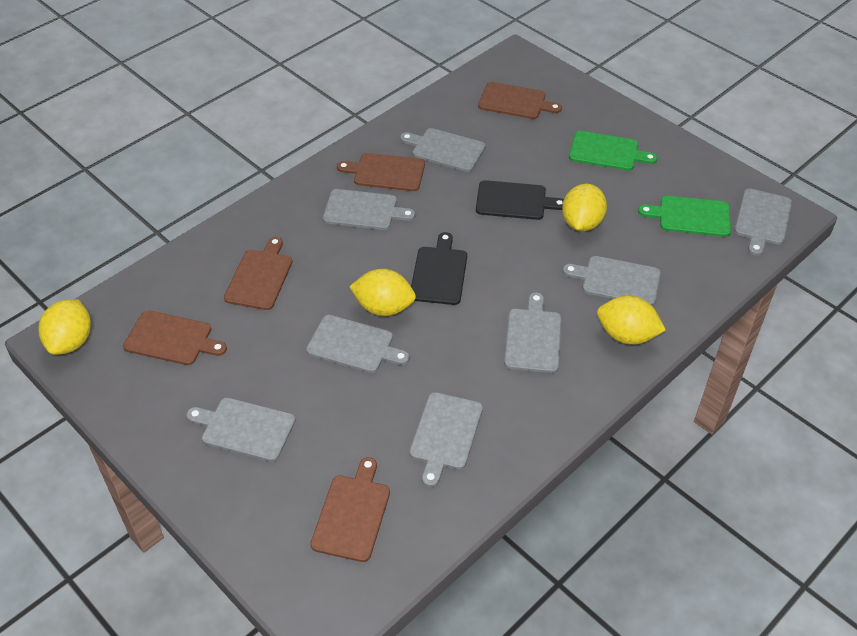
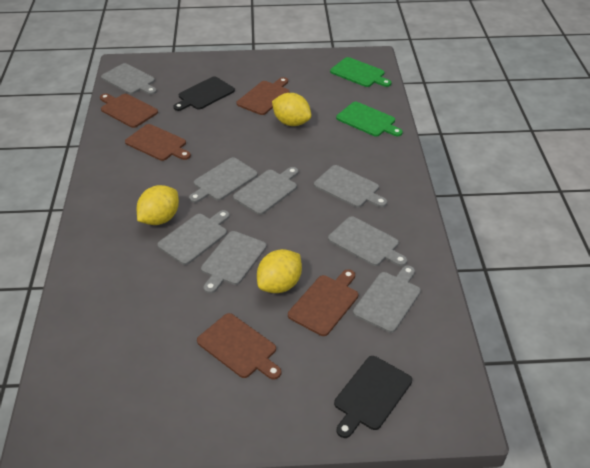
yellow lemon: [38,299,91,355] [349,269,416,316] [562,184,607,231] [597,296,666,345] = 4 -> [137,185,179,225] [257,249,302,293] [272,93,311,126] = 3

